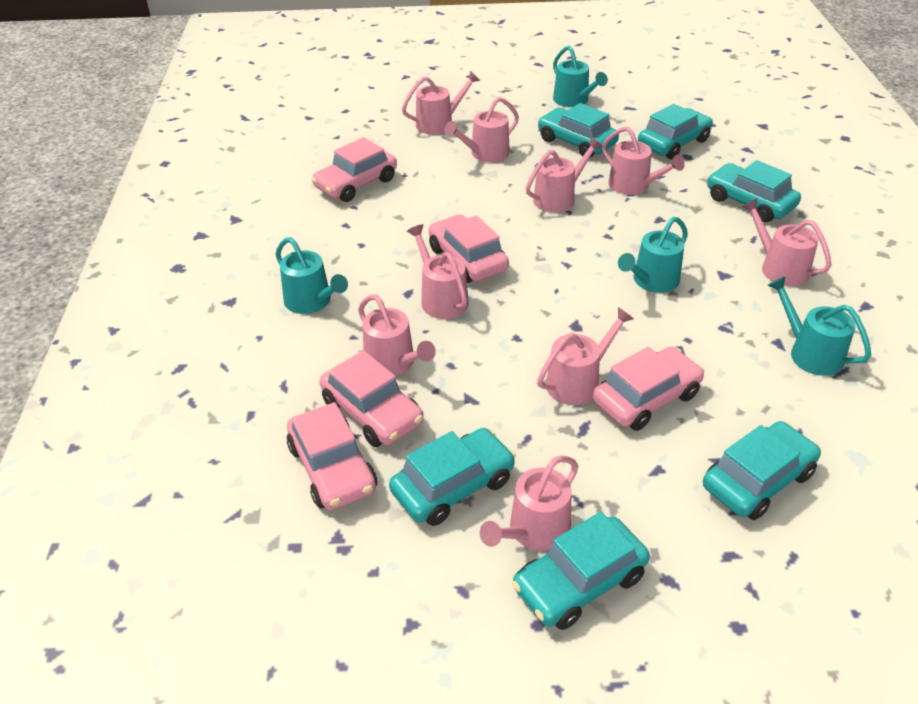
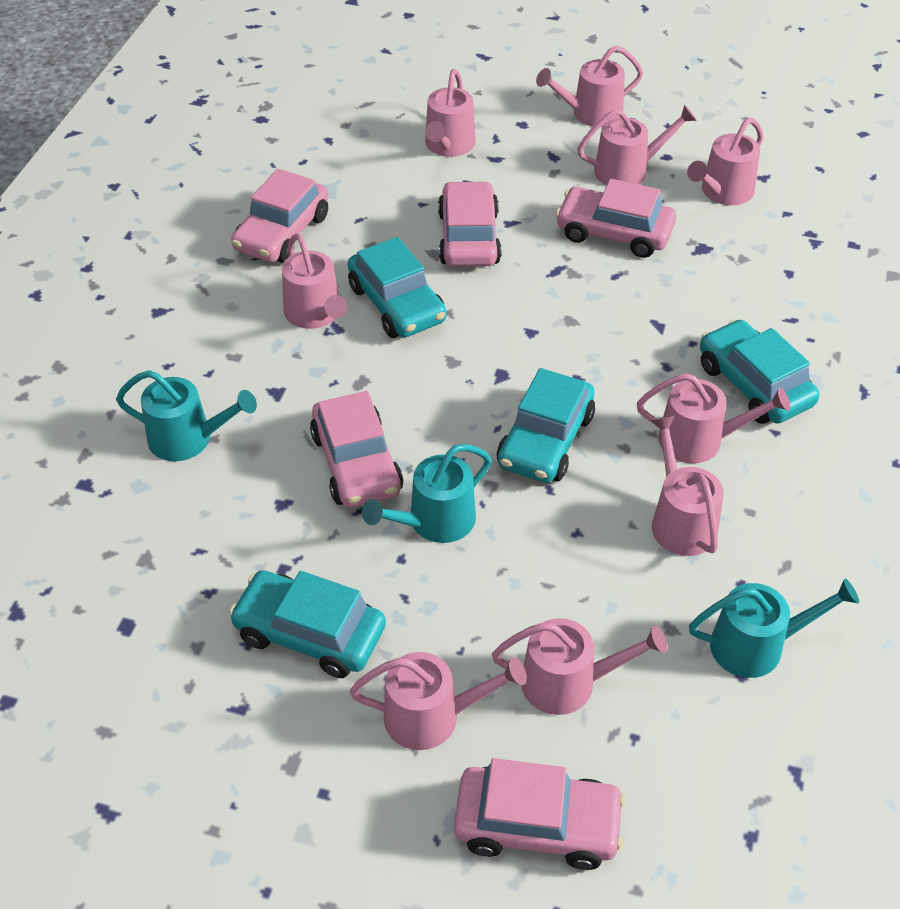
turquoise car: [389,428,516,526] [512,512,650,630] [538,103,619,158] [638,104,713,159] [703,421,821,520] [707,160,801,223] = 6 -> [229,570,386,678] [348,237,447,338] [497,368,595,483] [700,319,820,424] = 4
turquoise watering can: [275,237,348,314] [553,45,608,107] [618,217,688,293] [767,276,871,376] = 4 -> [116,370,257,461] [362,444,492,543] [689,578,859,678] = 3

